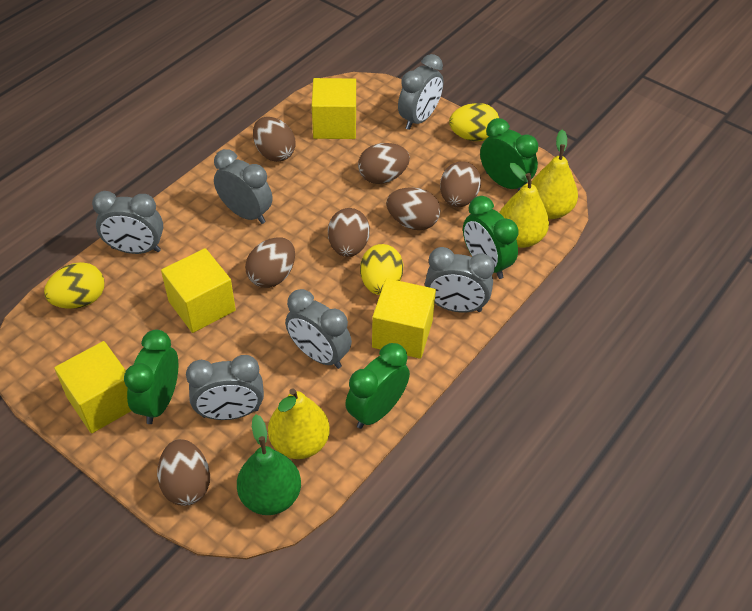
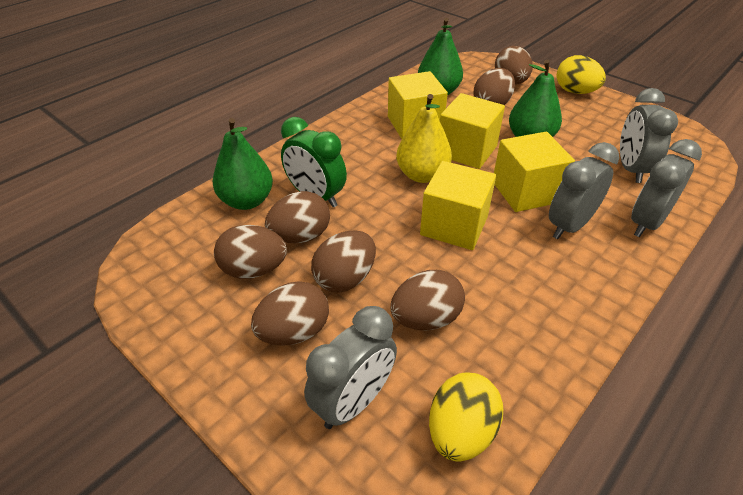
green clock: [124,330,178,424] [345,343,410,429] [463,196,519,279] [480,118,538,191] = 4 -> [281,117,347,207] = 1
green pear: [237,415,301,515] = 1 -> [213,118,273,210] [418,18,463,95] [509,60,562,137] = 3
grey clock: [92,191,163,254] [186,355,264,420] [214,149,272,224] [285,289,352,369] [398,54,443,130] [425,247,495,312] = 6 -> [304,306,397,429] [549,142,619,239] [620,88,678,183] [631,139,702,237] = 4
yellow egg: [44,262,105,309] [360,244,403,295] [449,103,499,141] = 3 -> [429,373,503,462] [557,55,606,94] = 2
yellow pear: [268,389,330,459] [499,163,549,248] [531,130,578,219] = 3 -> [396,94,452,183] = 1

